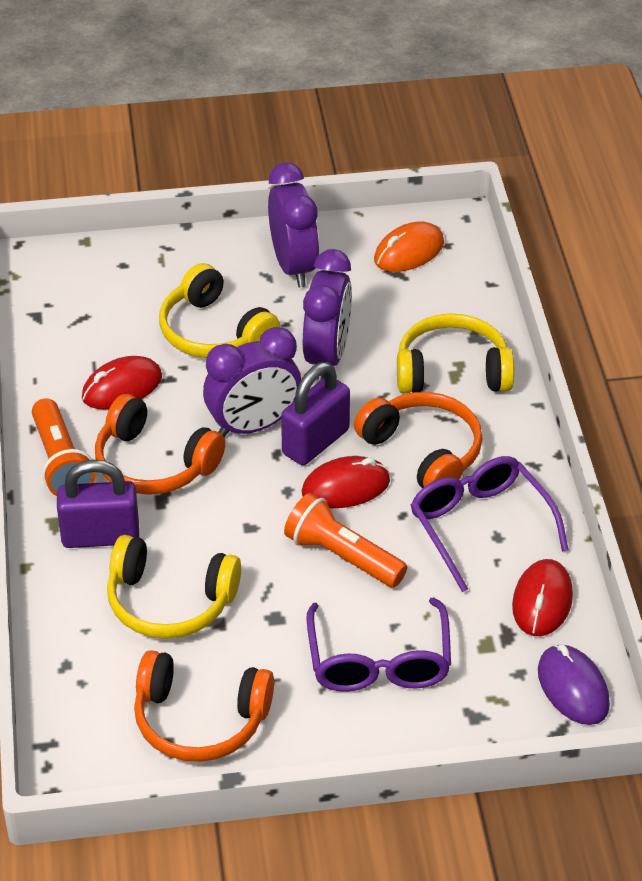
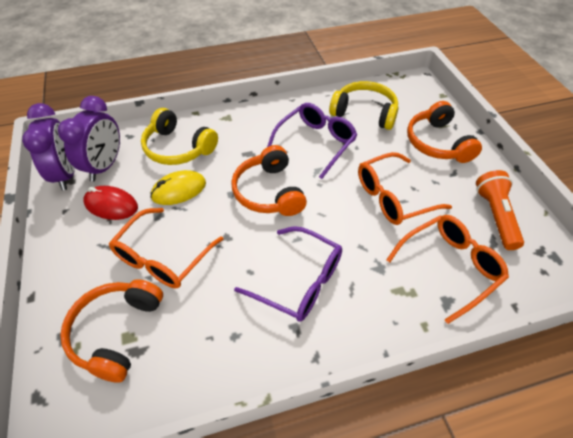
orange flashlight: [32,398,95,496] [284,493,407,587] = 2 -> [476,170,524,250] = 1
orange glasses: none = 0 -> [109,208,224,288] [358,152,452,225] [386,215,509,324] = 3
orange mouse: [374,222,444,272] = 1 -> none = 0
purple clock: [203,327,301,437] [268,163,319,287] [303,249,352,379] = 3 -> [22,103,75,190] [58,96,120,182] = 2
purple mouse: [538,644,610,725] = 1 -> none = 0
purple padlock: [57,460,139,548] [281,362,350,465] = 2 -> none = 0
red mouse: [82,356,162,409] [302,456,390,508] [512,559,573,636] = 3 -> [83,186,138,220] = 1
yellow headphones: [107,535,241,639] [159,263,280,358] [397,313,514,394] = 3 -> [141,108,218,165] [329,81,399,130] = 2
yellow mouse: none = 0 -> [150,170,206,205] = 1

